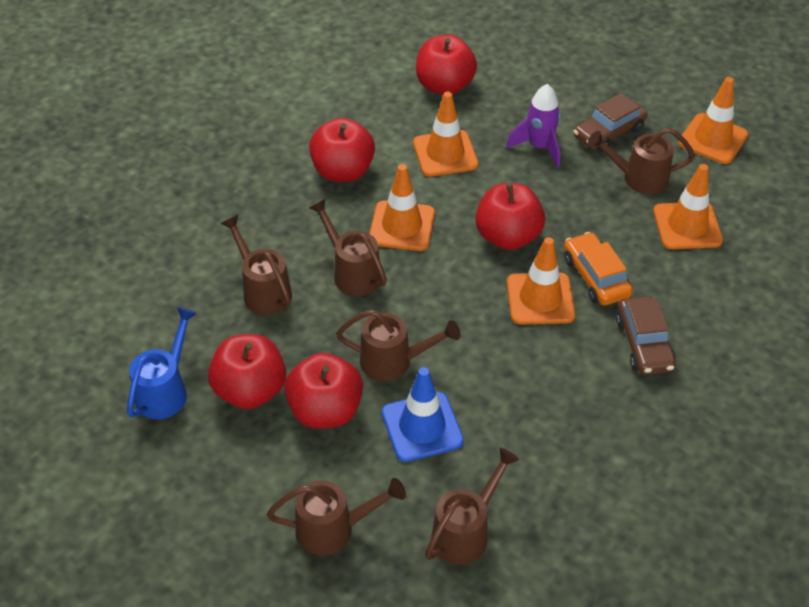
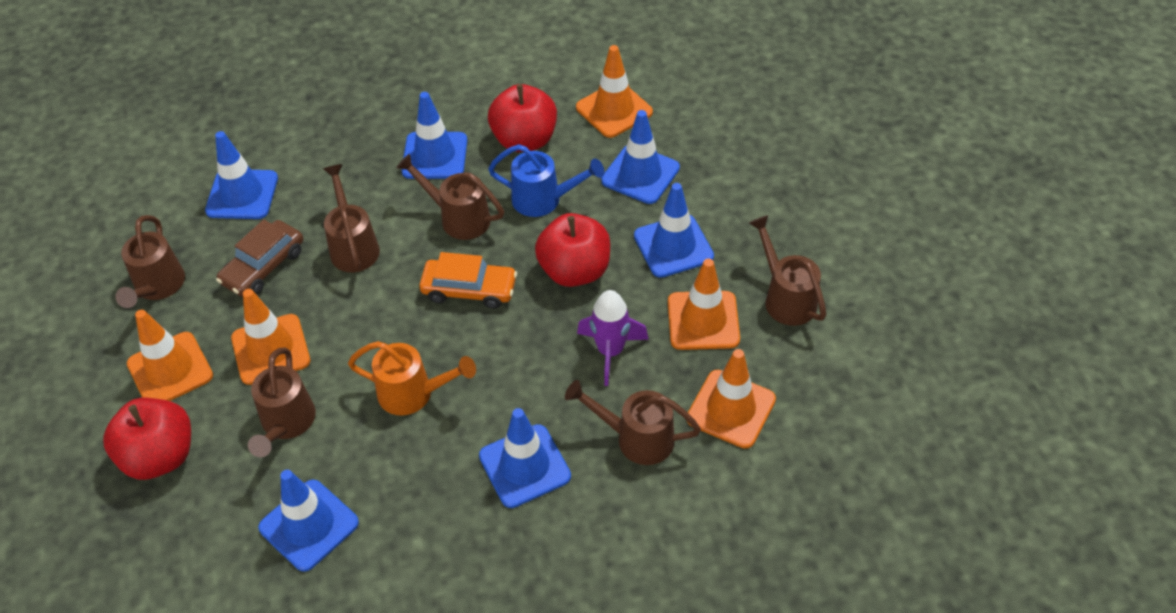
blue traffic cone: [382,367,464,462] = 1 -> [205,131,278,219] [258,470,359,572] [402,92,467,179] [479,408,571,508] [601,110,680,204] [634,183,714,278] = 6
brown car: [573,93,648,152] [616,296,676,375] = 2 -> [216,219,303,297] = 1
orange watering can: none = 0 -> [348,341,476,416] = 1
red apple: [208,334,286,409] [284,353,363,429] [309,118,375,182] [416,35,477,95] [475,183,545,250] = 5 -> [103,398,191,480] [488,84,557,152] [535,213,610,287] = 3

